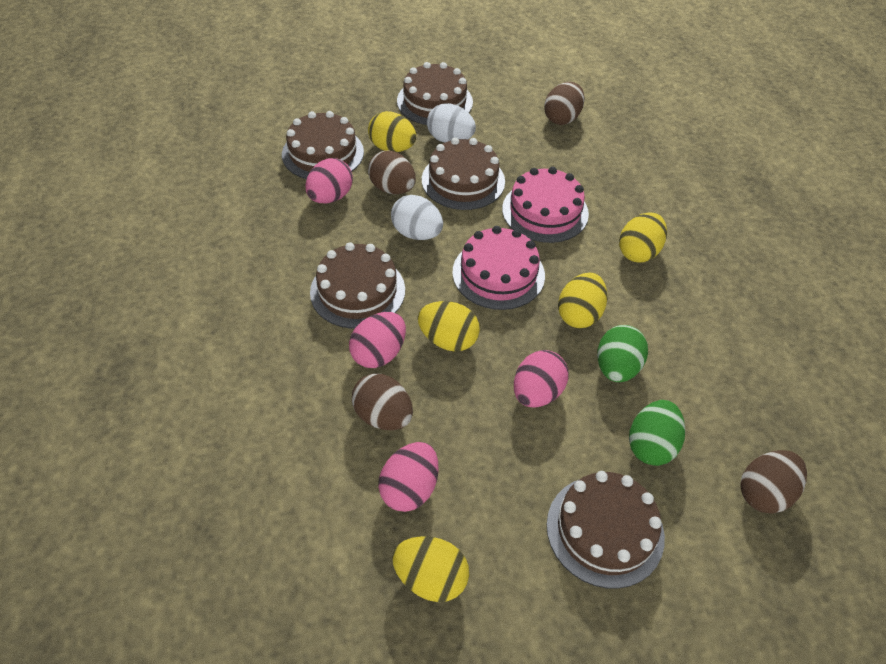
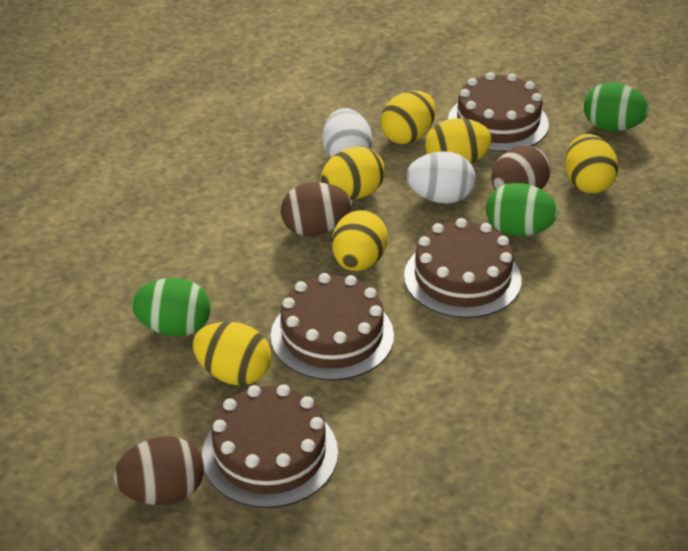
brown cake: [282,111,364,179] [310,242,405,329] [397,62,473,125] [422,137,505,210] [547,471,665,589] = 5 -> [202,384,338,508] [271,273,394,381] [404,218,522,318] [448,72,549,152] = 4
brown egg: [352,373,413,430] [368,150,416,194] [544,82,585,125] [740,450,807,514] = 4 -> [113,436,204,505] [281,182,352,236] [491,145,551,190] = 3
green egg: [597,325,648,382] [629,400,685,466] = 2 -> [132,278,210,337] [486,183,558,236] [584,82,649,131] = 3
pink cake: [452,226,545,310] [502,167,589,243] = 2 -> none = 0
pink egg: [305,158,353,203] [349,312,406,368] [378,442,439,512] [514,350,569,407] = 4 -> none = 0
yellow egg: [368,111,416,152] [392,536,469,602] [418,301,480,352] [558,273,607,328] [619,212,667,263] = 5 -> [193,322,271,385] [321,146,385,199] [332,210,388,271] [380,91,436,144] [425,118,492,164] [565,134,618,193] = 6

